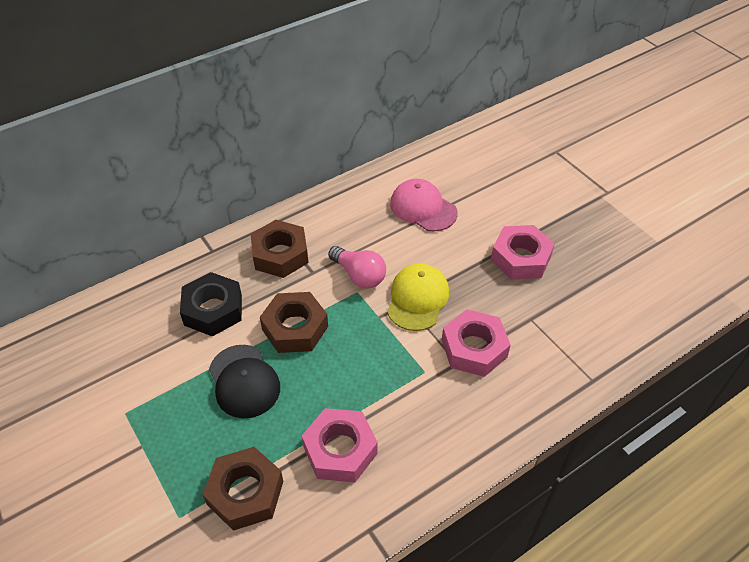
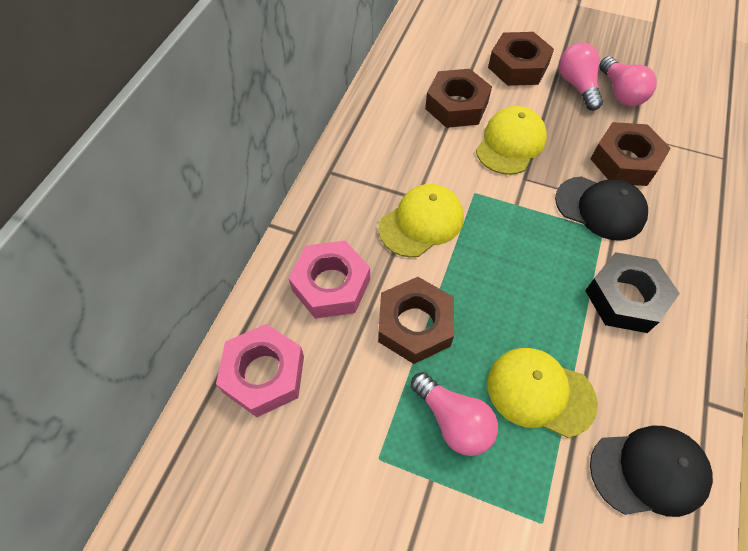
black cap: [209,345,280,418] = 1 -> [555,176,648,241] [590,426,713,517] = 2
brown nut: [203,447,283,531] [251,220,309,278] [260,292,328,353] = 3 -> [378,277,454,364] [425,69,492,128] [488,32,554,86] [591,122,671,186] = 4
pink cap: [390,179,458,232] = 1 -> none = 0
pink light bulb: [328,246,386,288] = 1 -> [411,372,498,456] [559,43,603,110] [599,56,657,106] = 3
pink nut: [302,408,378,482] [442,309,511,377] [491,225,555,280] = 3 -> [216,324,304,417] [289,241,370,319] = 2
yellow cap: [387,263,449,331] = 1 -> [379,184,464,257] [476,106,547,175] [487,348,598,438] = 3

